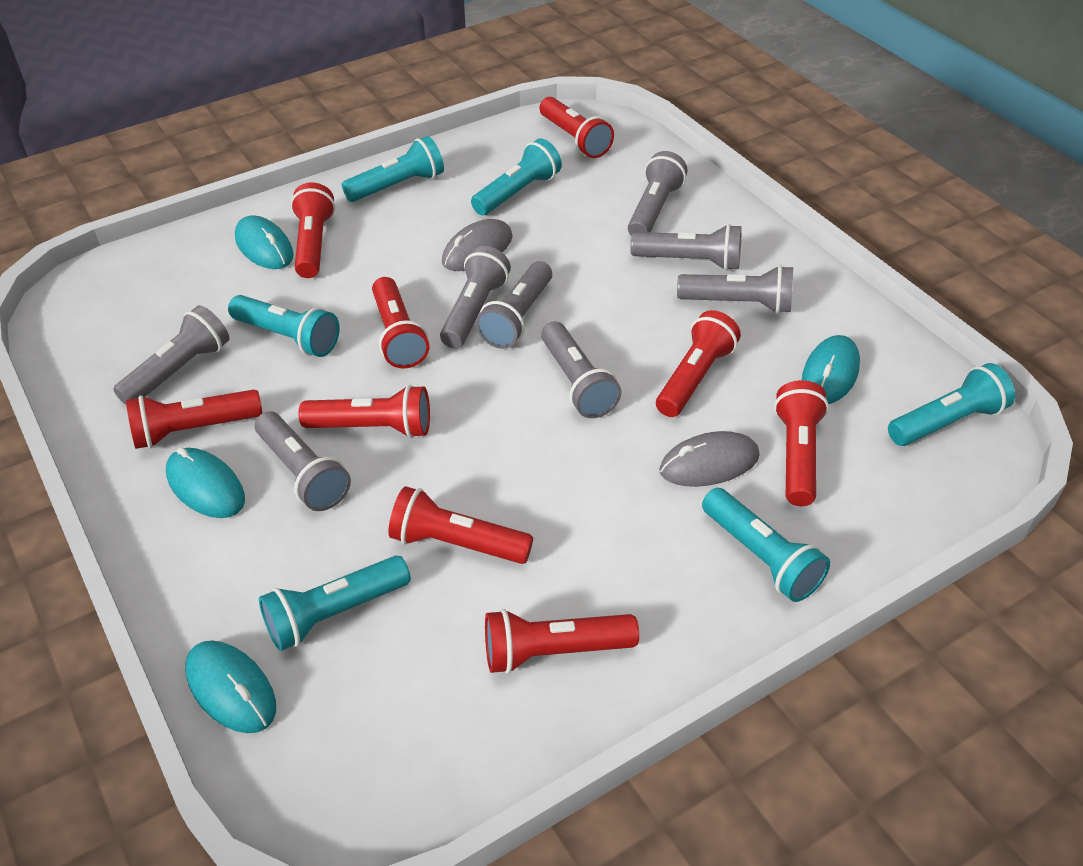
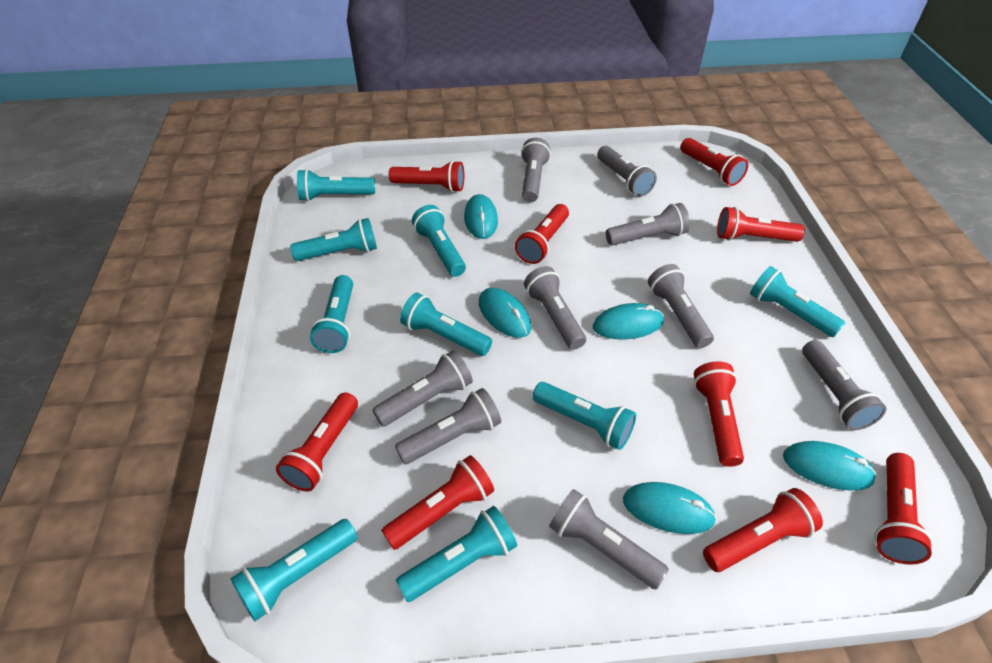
grey flashlight: [113,305,229,405] [255,411,351,511] [440,246,511,349] [476,261,552,349] [541,322,622,418] [628,151,687,235] [630,224,742,271] [677,265,793,314] = 8 -> [373,350,473,427] [395,388,501,464] [521,138,551,202] [524,266,586,350] [549,489,669,589] [597,146,657,197] [606,203,690,246] [648,264,714,348] [802,340,886,430] = 9
grey mouse: [442,219,513,271] [659,431,760,487] = 2 -> none = 0
turquoise flashlight: [228,295,339,357] [259,556,411,651] [342,136,444,202] [471,138,562,215] [702,488,830,602] [888,363,1015,446] = 6 -> [230,519,357,621] [290,218,377,261] [297,169,375,201] [310,275,353,353] [396,506,517,602] [400,293,492,356] [412,205,466,277] [532,382,636,450] [750,266,845,337] = 9
turquoise mouse: [166,447,245,518] [185,640,276,733] [235,215,294,269] [802,335,860,404] = 4 -> [464,194,498,239] [479,288,531,338] [593,303,664,339] [623,482,717,534] [783,441,877,491] = 5

